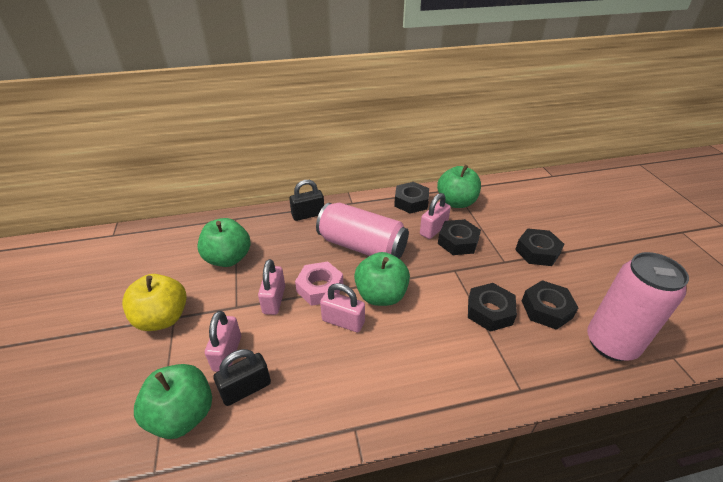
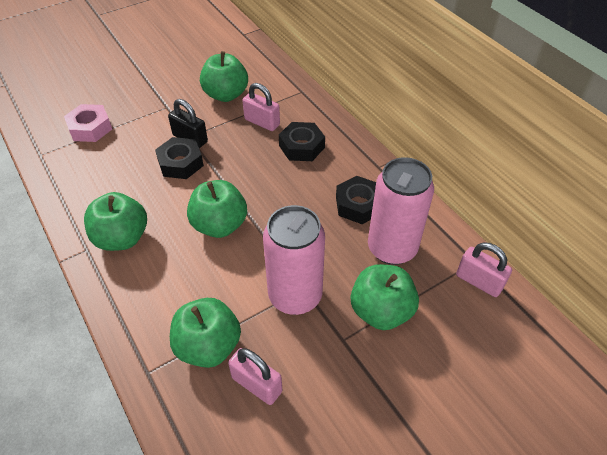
black nut: [394,182,429,214] [438,219,481,255] [468,283,517,332] [515,228,564,266] [522,280,579,330] = 5 -> [155,137,204,179] [279,122,325,161] [336,176,376,224] = 3
black padlock: [214,349,271,406] [289,180,324,221] = 2 -> [168,99,208,148] = 1
green apple: [134,364,212,439] [198,218,251,267] [354,252,410,306] [437,165,481,208] = 4 -> [84,192,147,251] [170,298,241,368] [187,180,247,238] [200,51,248,102] [351,264,419,330] = 5
pink padlock: [205,311,241,372] [258,259,285,315] [320,283,365,332] [420,193,451,239] = 4 -> [228,348,282,405] [242,83,280,131] [456,243,512,297] = 3
yellow apple: [122,274,187,331] = 1 -> none = 0

